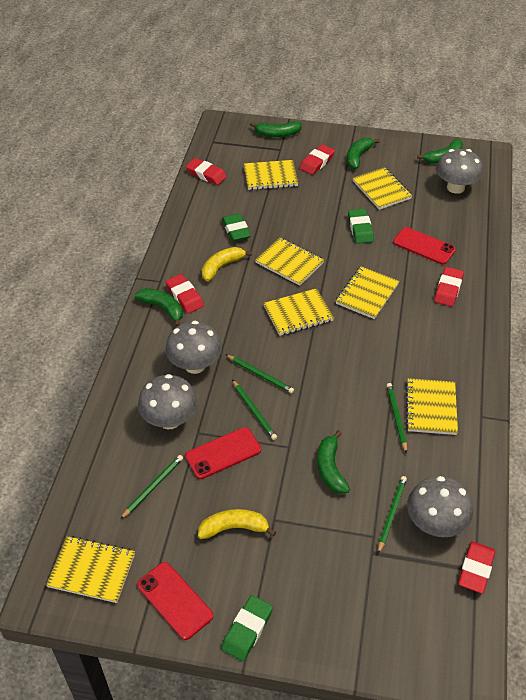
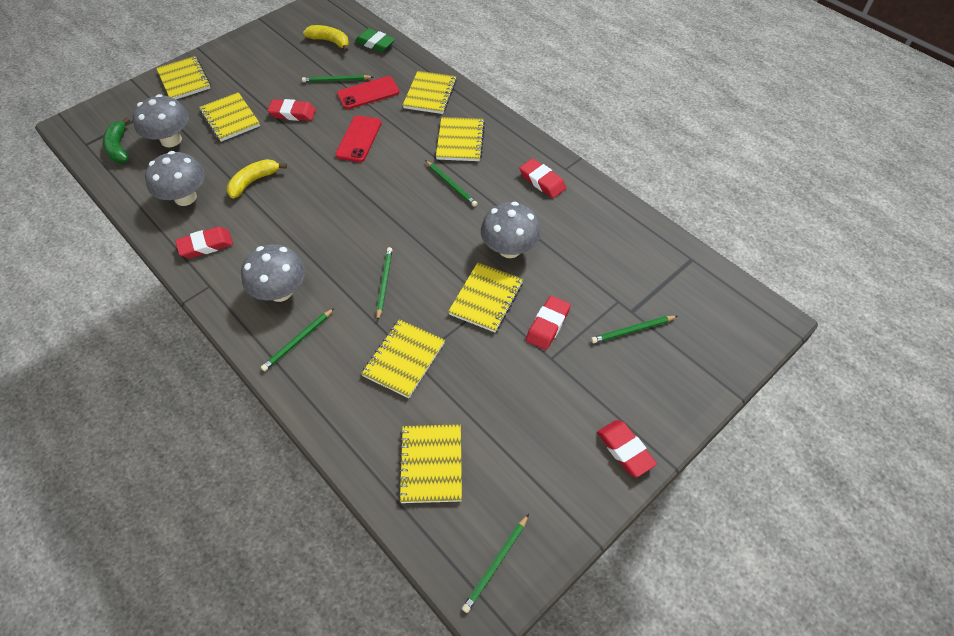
green banana: [135,288,183,327] [250,121,302,137] [318,430,350,494] [347,138,380,169] [417,139,463,164] = 5 -> [103,117,130,163] = 1
green eraser: [222,213,251,241] [222,595,273,661] [348,208,374,244] = 3 -> [355,28,395,52] = 1
green pencil: [120,455,183,519] [226,355,294,393] [232,380,277,440] [378,476,407,554] [387,383,407,454] = 5 -> [261,308,334,371] [302,75,373,82] [376,247,393,321] [425,160,478,207] [462,514,529,613] [591,316,677,343] = 6
red phone: [137,562,214,640] [185,427,261,479] [393,227,456,265] = 3 -> [335,115,382,162] [337,76,399,109] = 2

